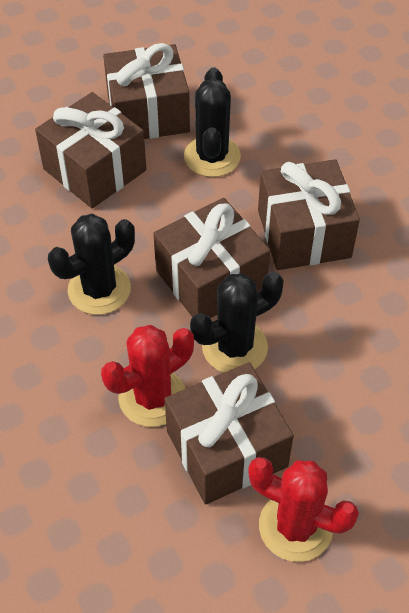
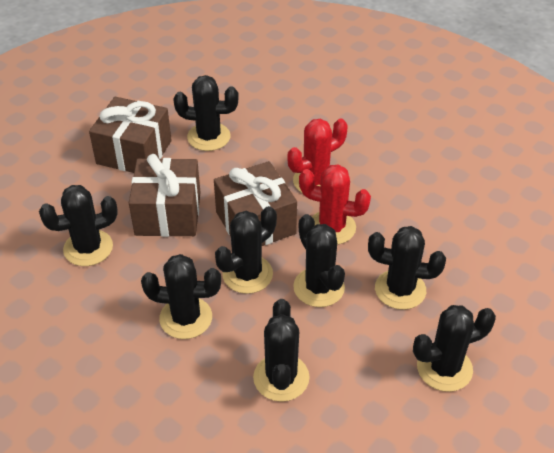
black cactus: [48,214,135,315] [184,67,241,177] [190,272,284,373] = 3 -> [39,185,118,266] [141,254,221,339] [173,75,239,151] [215,206,277,294] [253,299,309,402] [293,214,345,307] [368,226,446,310] [413,305,496,392] = 8
brown gift: [35,92,146,209] [103,43,190,139] [153,198,270,318] [165,362,294,505] [258,159,360,270] = 5 -> [89,97,172,173] [129,154,200,237] [214,161,297,246] = 3

